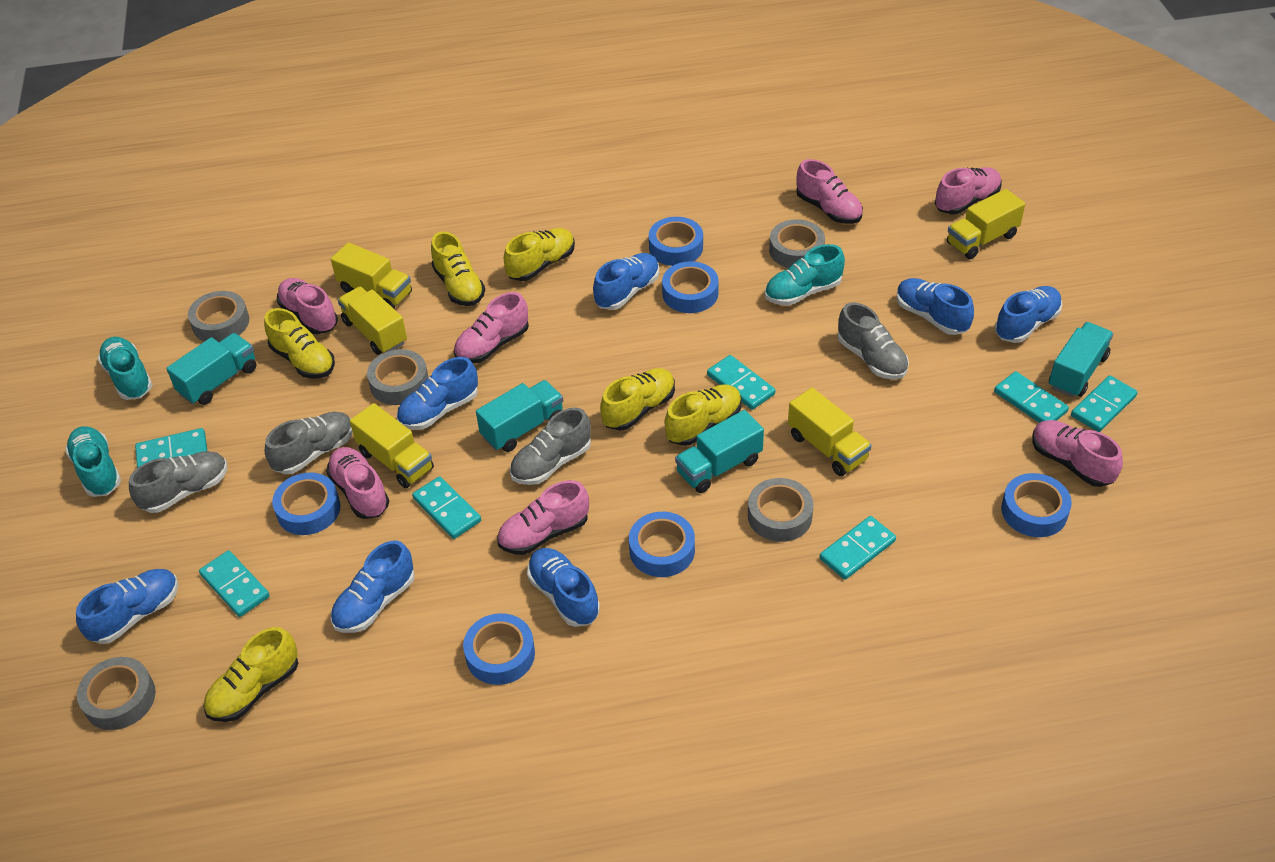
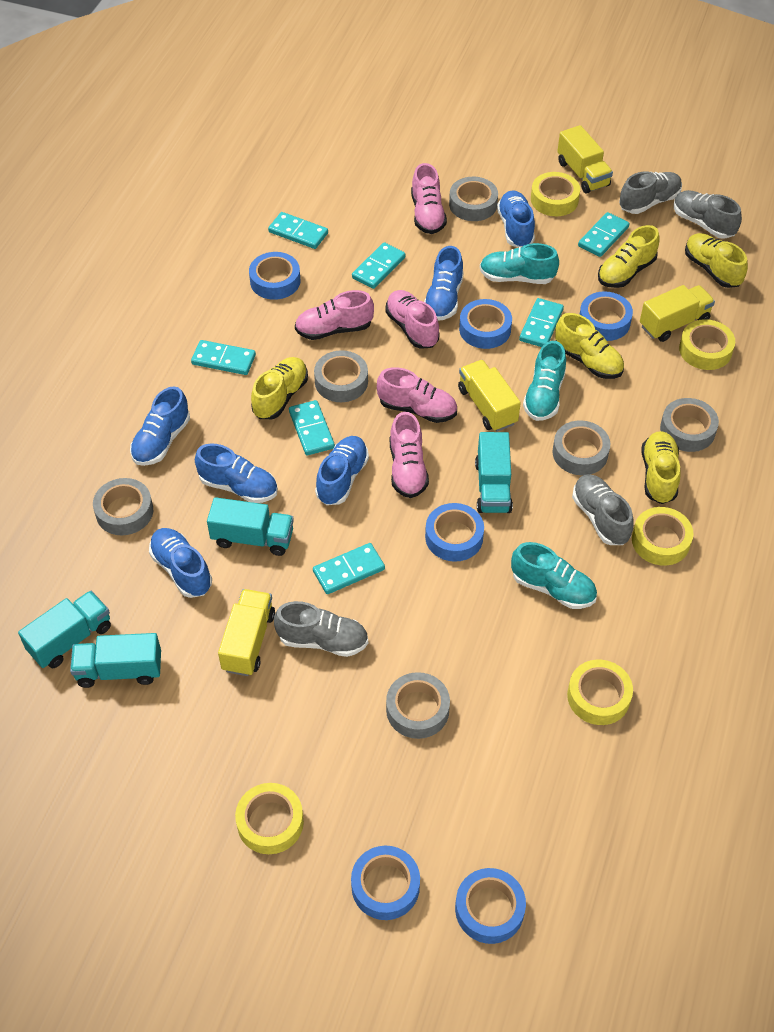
blue shoe: [76,569,179,644] [331,541,415,633] [396,357,478,430] [527,548,600,627] [593,253,659,310] [897,278,974,335] [995,286,1062,343] = 7 -> [130,386,190,466] [149,528,212,598] [195,443,278,503] [315,436,369,505] [424,246,464,321] [497,191,535,247] = 6
grey tape: [77,657,156,730] [188,291,249,342] [367,349,428,405] [748,478,813,542] [769,219,825,268] = 5 -> [93,478,153,535] [314,350,368,402] [386,672,450,739] [449,177,498,221] [553,420,610,475] [660,398,719,452] = 6
pink shoe: [277,278,338,334] [326,447,389,519] [454,292,529,363] [497,480,589,555] [796,159,863,224] [935,167,1001,214] [1032,420,1123,487] = 7 -> [295,290,374,340] [377,367,457,423] [385,290,440,349] [390,412,429,498] [411,163,447,234] = 5
yellow shoe: [203,627,298,722] [264,308,335,379] [431,231,485,306] [504,228,575,281] [600,368,675,431] [665,384,742,446] = 6 -> [251,357,308,419] [555,313,624,379] [598,225,660,288] [641,431,681,504] [685,233,748,288] = 5
yellow tape: none = 0 -> [235,783,304,854] [531,172,580,216] [567,660,633,725] [632,507,694,566] [679,319,735,370] = 5
yellow truck: [331,242,412,308] [338,287,407,355] [350,403,434,488] [788,388,872,476] [947,189,1025,259] = 5 -> [218,589,275,676] [458,360,521,432] [557,125,613,194] [640,285,715,342] = 4

